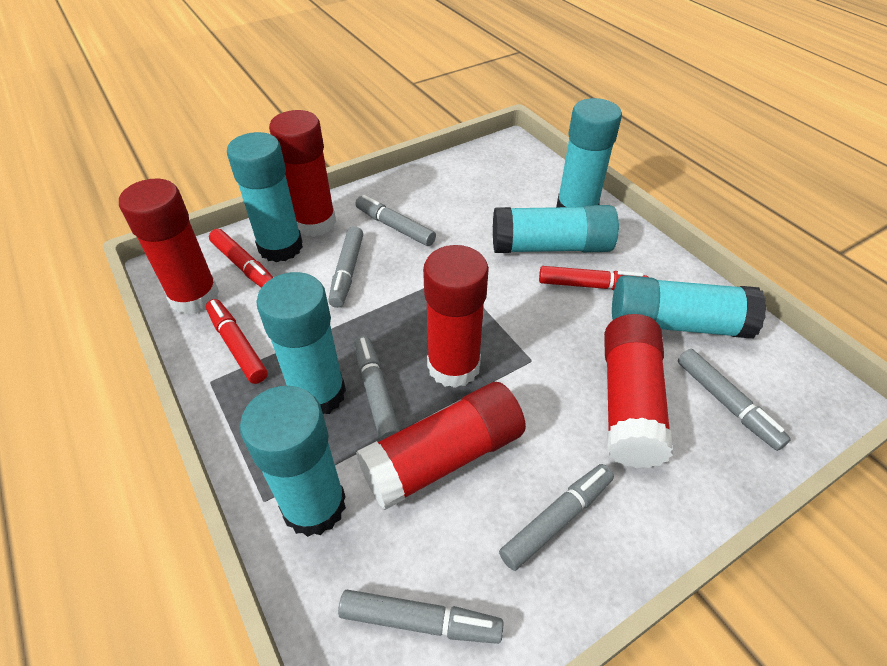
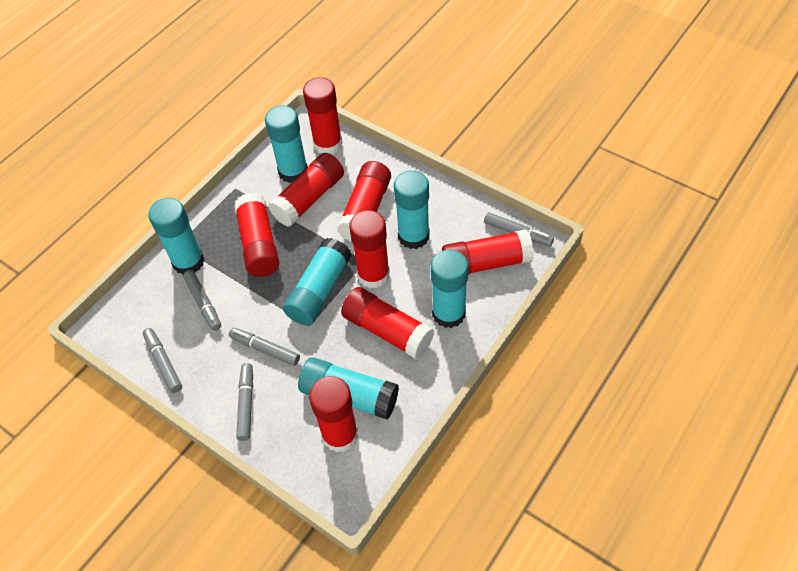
grey marker: [328,226,363,308] [338,590,503,644] [354,336,400,441] [355,195,436,246] [499,464,614,571] [678,349,791,451] = 6 -> [143,328,182,393] [183,270,221,331] [229,328,300,366] [236,363,253,441] [484,212,554,247] = 5
red glue stick: [119,179,219,315] [269,110,336,237] [356,382,526,510] [423,245,489,388] [604,314,673,468] = 5 -> [234,193,279,277] [268,153,344,227] [303,77,343,154] [309,376,358,452] [337,161,391,241] [341,287,434,359] [349,210,390,288] [442,229,534,275] = 8
red marker: [206,299,268,384] [209,229,274,288] [539,266,648,290] = 3 -> none = 0

